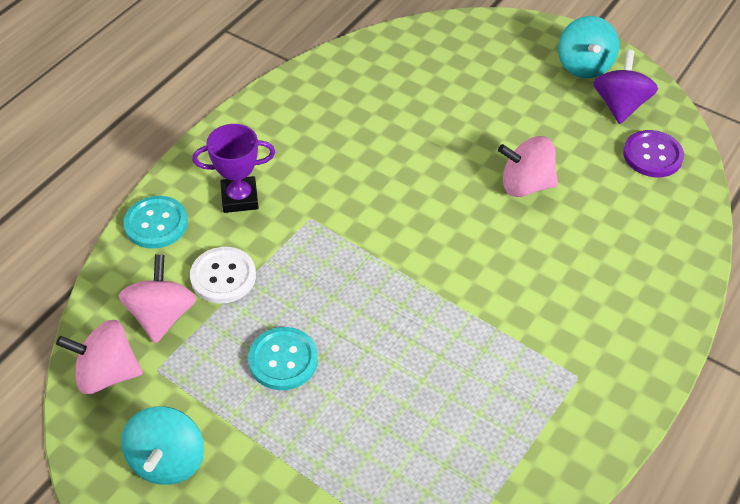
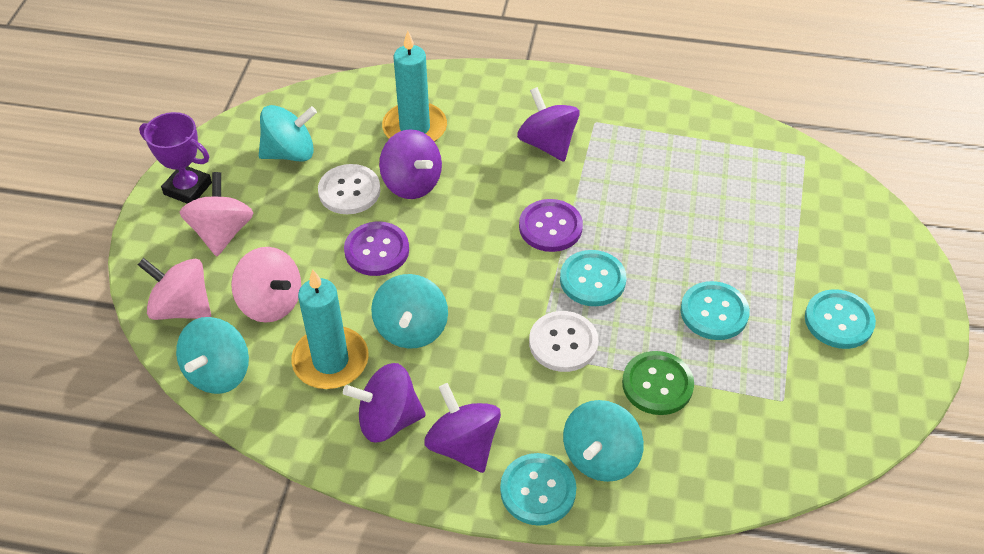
green button: none = 0 -> [622,351,694,415] = 1
purple button: [623,130,684,177] = 1 -> [344,221,409,276] [519,199,583,252] = 2
purple spinning top: [593,50,658,124] = 1 -> [343,363,426,443] [379,129,442,199] [424,383,501,473] [517,87,580,161] = 4
turquoise button: [124,196,188,249] [248,327,318,390] = 2 -> [500,453,576,526] [560,250,626,306] [681,281,750,340] [805,289,876,349] = 4
turquoise candle: none = 0 -> [291,269,369,389] [382,31,447,142] = 2
turquoise spinning top: [121,406,204,485] [558,16,619,78] = 2 -> [176,317,249,394] [259,105,317,161] [371,274,448,349] [563,400,644,482] = 4
white button: [190,247,256,304] = 1 -> [318,164,381,214] [529,311,598,372] = 2

